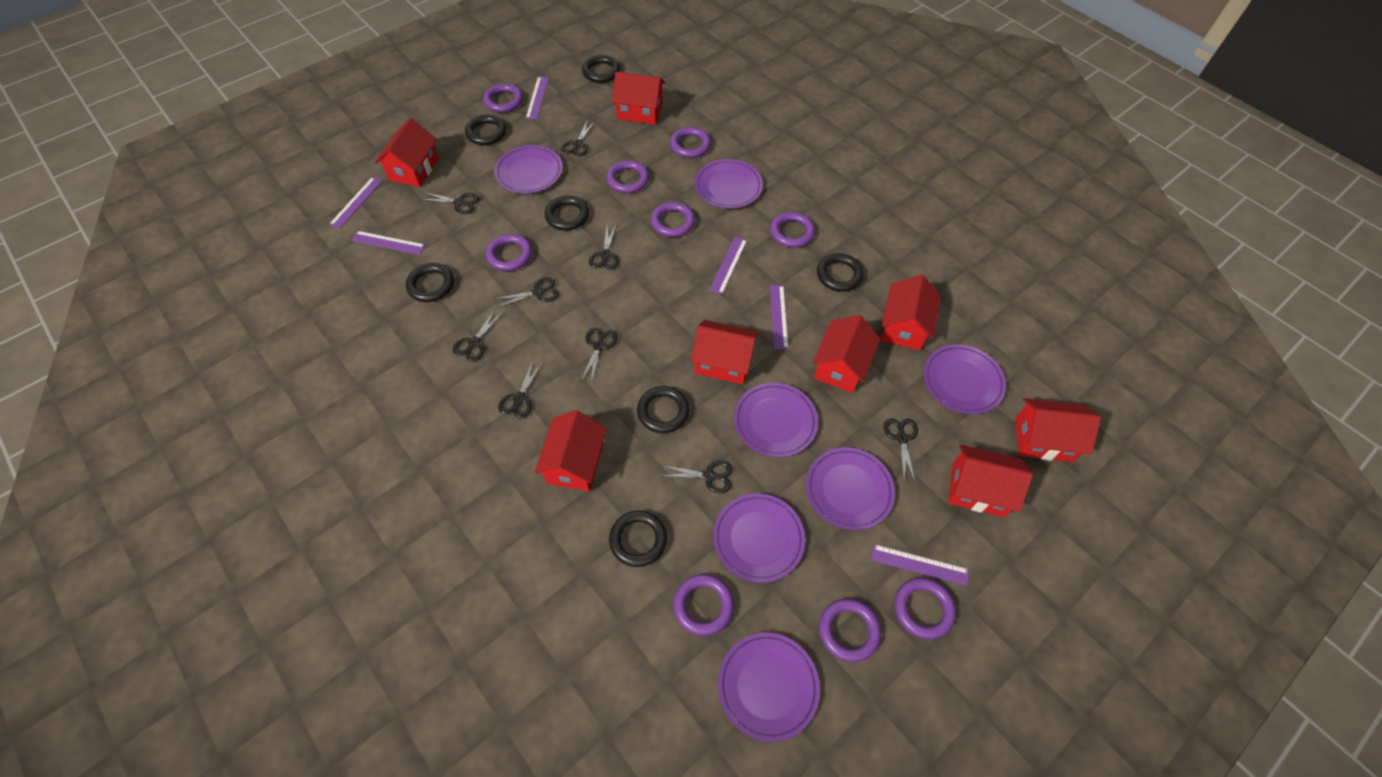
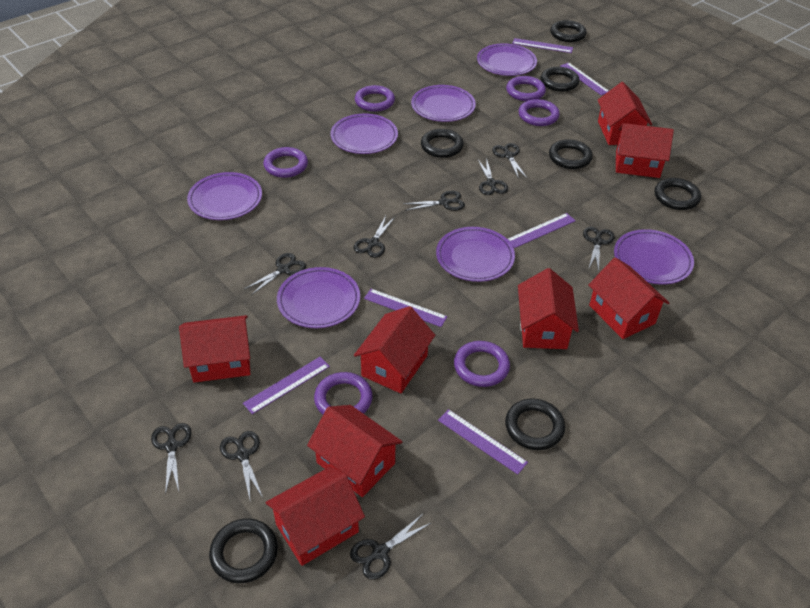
purple ring: [483,84,523,113] [486,234,532,271] [606,160,649,193] [651,202,695,237] [670,127,711,158] [673,574,734,636] [770,212,815,248] [819,599,881,662] [894,578,956,640] = 9 -> [263,147,308,178] [314,372,373,415] [355,85,395,112] [454,341,510,387] [506,76,546,101] [519,99,560,126] = 6

